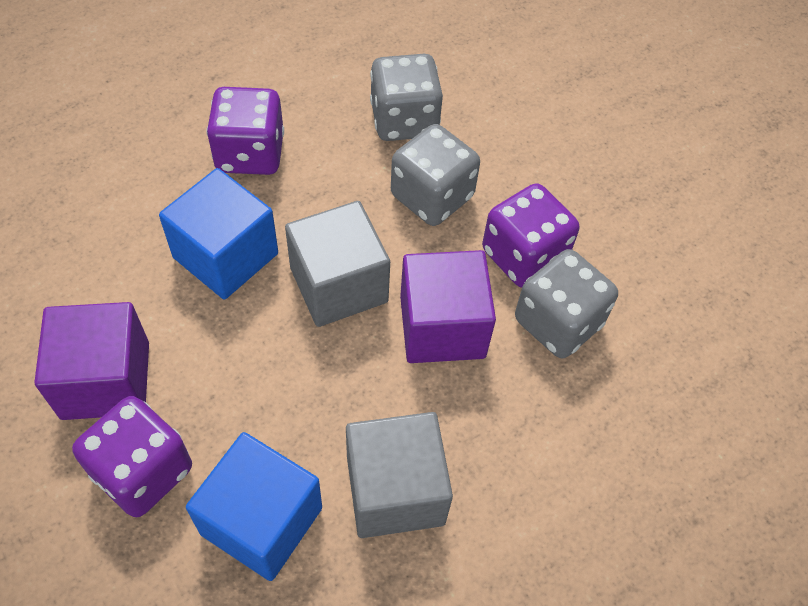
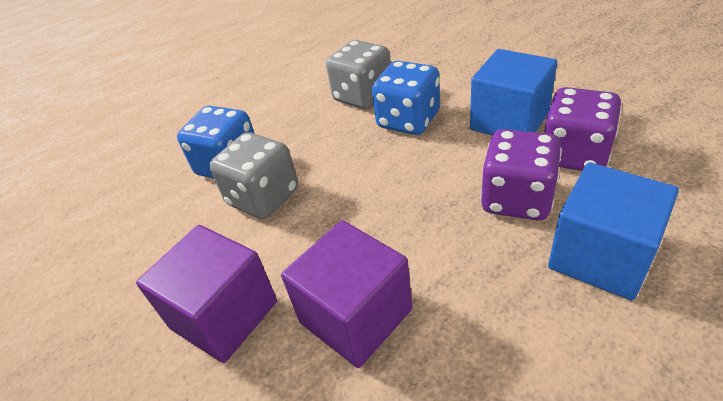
blue dice: none = 0 -> [177,106,255,178] [372,61,440,135] = 2
grey cube: [285,201,390,327] [346,412,453,538] = 2 -> none = 0
grey dice: [370,54,443,141] [391,124,480,226] [515,249,618,358] = 3 -> [209,132,298,219] [326,40,391,109] = 2
purple dice: [72,396,192,517] [206,87,284,175] [482,183,579,288] = 3 -> [480,129,562,220] [544,87,622,171] = 2

